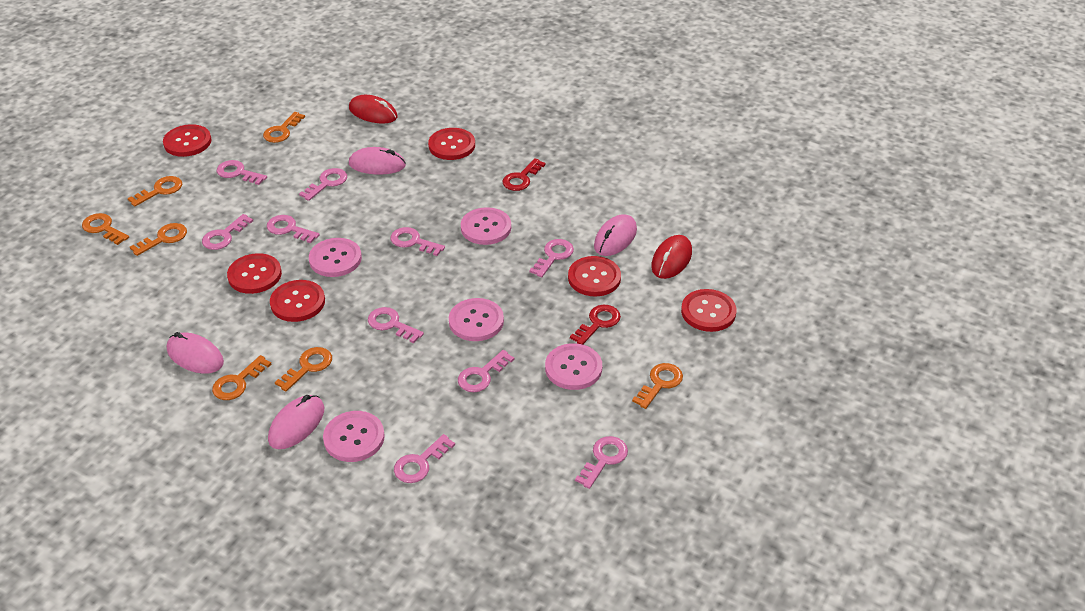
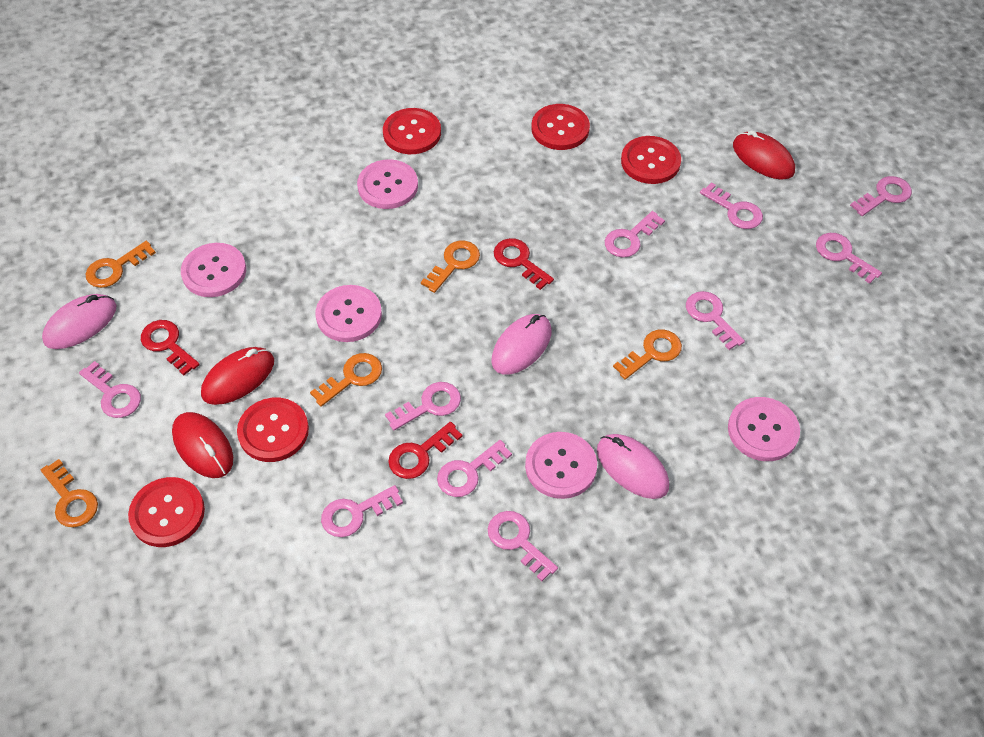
orange key: [82,213,129,245] [128,176,182,206] [130,223,187,256] [212,355,271,400] [263,112,305,143] [275,347,332,391] [632,363,683,409] = 7 -> [41,459,98,527] [86,241,156,288] [310,353,382,407] [421,240,480,293] [613,329,682,380] = 5
pink mouse: [167,332,224,374] [268,395,324,449] [349,147,406,175] [594,214,637,256] = 4 -> [42,294,116,349] [492,314,551,375] [597,434,669,499] = 3
red button: [163,124,211,157] [227,253,282,294] [270,280,325,322] [428,128,475,160] [568,256,621,296] [681,289,737,332] = 6 -> [128,477,205,547] [237,398,309,462] [383,108,441,154] [531,104,590,150] [621,136,681,184] = 5
red key: [502,158,546,191] [570,305,621,344] = 2 -> [141,320,200,375] [388,422,463,479] [494,238,554,290] = 3
red mouse: [349,95,398,124] [651,235,692,279] = 2 -> [172,412,233,478] [201,347,274,405] [733,130,795,180] = 3

